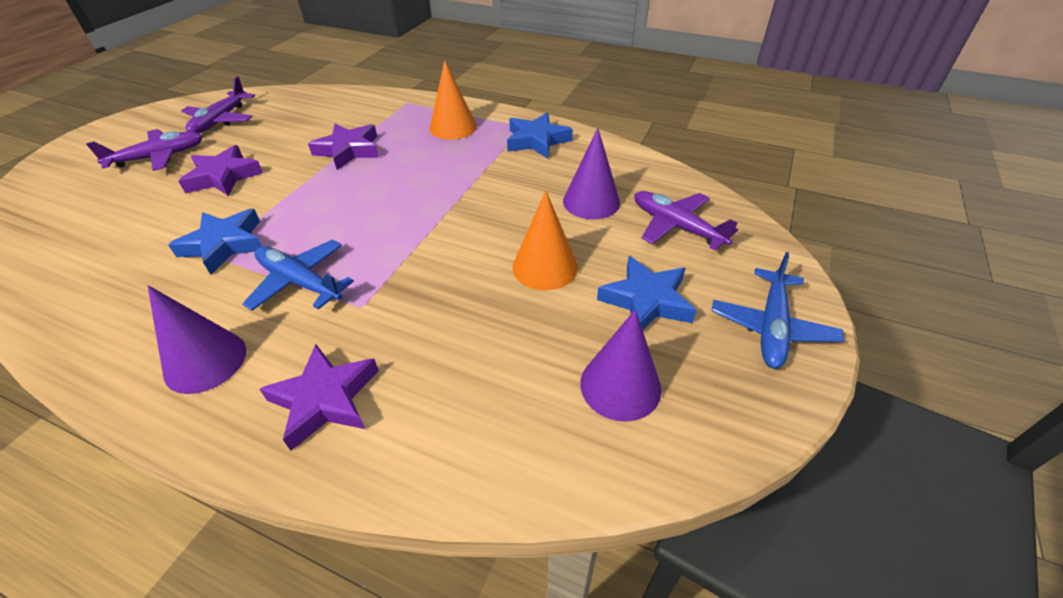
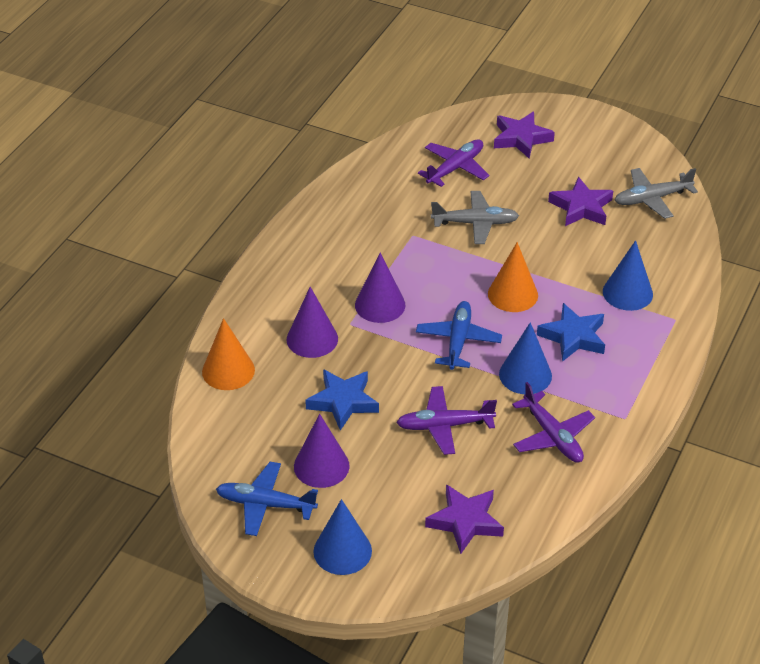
blue cone: none = 0 -> [314,499,372,575] [499,322,552,394] [603,240,653,311] = 3
blue star: [168,209,262,275] [507,113,573,159] [597,256,697,330] = 3 -> [305,369,379,431] [537,303,605,362] = 2
grey plane: none = 0 -> [431,191,519,244] [614,168,698,219] = 2

